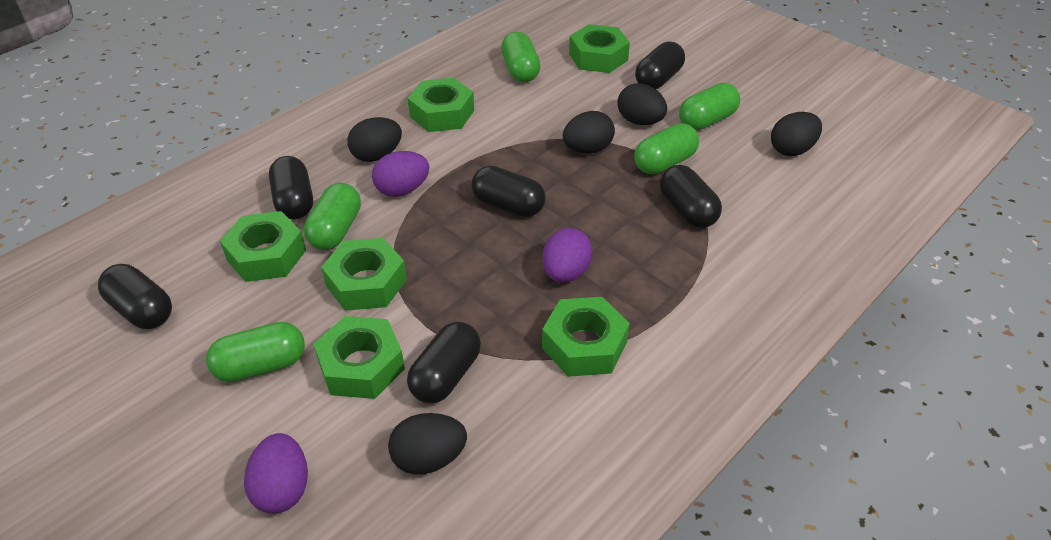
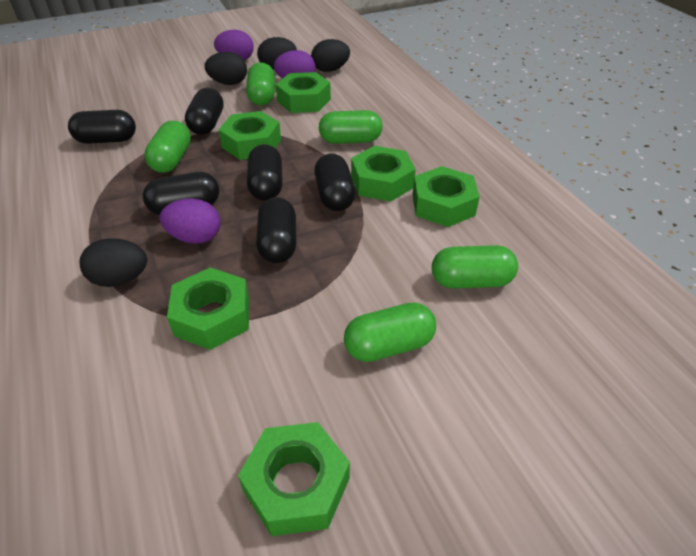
black egg: [347,117,402,162] [388,413,467,474] [563,111,615,153] [617,83,667,125] [771,112,822,156] = 5 -> [80,238,147,287] [205,52,247,85] [257,37,297,70] [311,39,350,72] = 4

